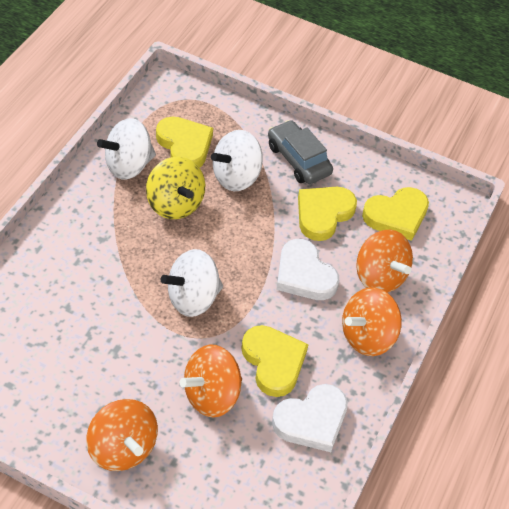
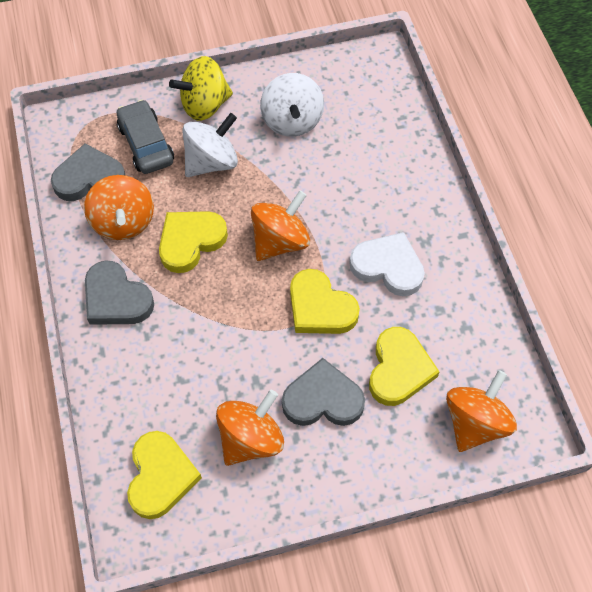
grey heart: none = 0 -> [51,144,125,201] [85,260,154,325] [282,358,365,426] = 3
white heart: [272,384,348,452] [276,239,339,300] = 2 -> [349,232,425,296] = 1
white spinning top: [97,118,156,180] [161,249,223,317] [211,130,263,191] = 3 -> [182,113,238,177] [260,73,324,137] = 2

